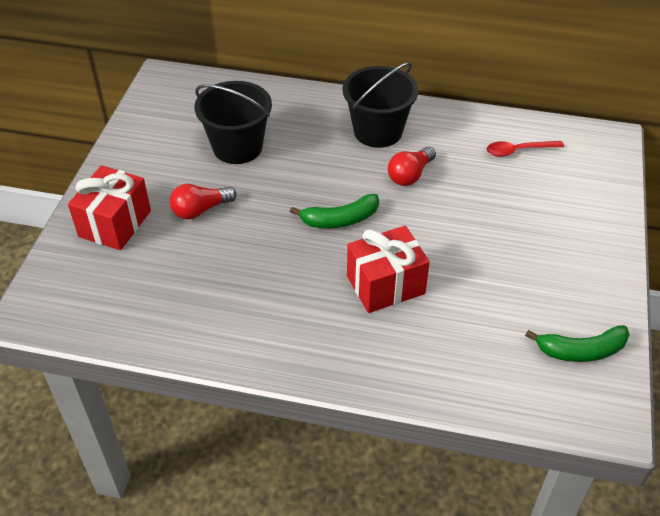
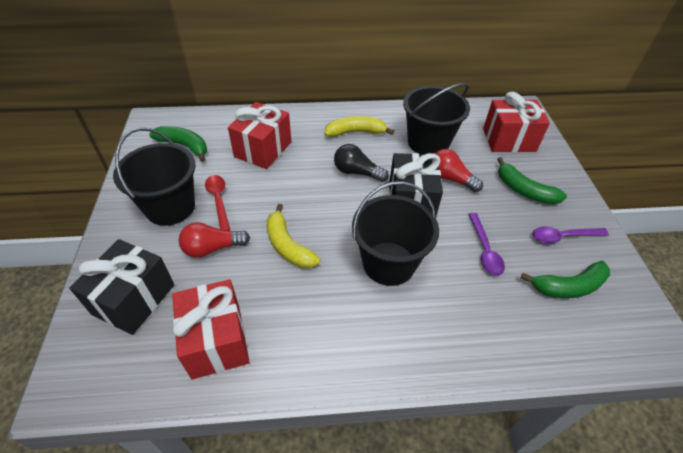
black bucket: [195,81,272,164] [342,62,418,148] = 2 -> [113,128,195,226] [352,181,439,286] [403,83,470,154] = 3
black gift: none = 0 -> [69,239,174,335] [389,153,443,216] = 2
black light bulb: none = 0 -> [334,144,389,182] = 1
green banana: [290,194,379,228] [525,325,630,362] = 2 -> [149,126,207,162] [497,157,567,205] [521,261,610,298] = 3
purple spoon: none = 0 -> [468,213,505,276] [532,227,609,244] = 2
red gift: [68,165,151,250] [347,226,430,313] = 2 -> [172,279,249,379] [228,102,291,169] [483,92,550,152] = 3
yellow banana: none = 0 -> [267,204,320,268] [324,116,394,137] = 2

